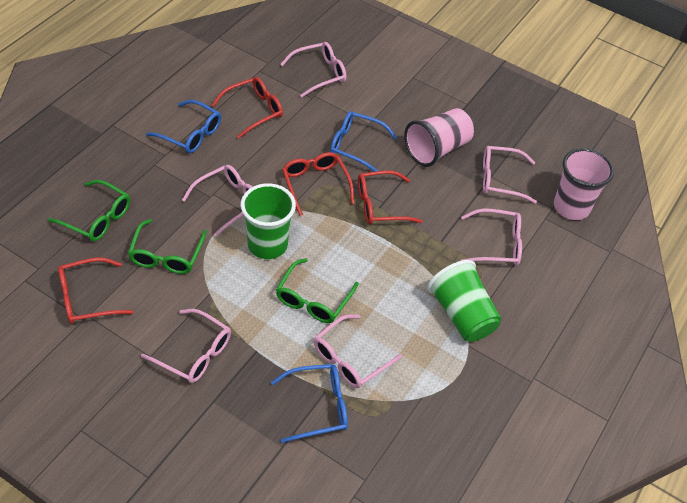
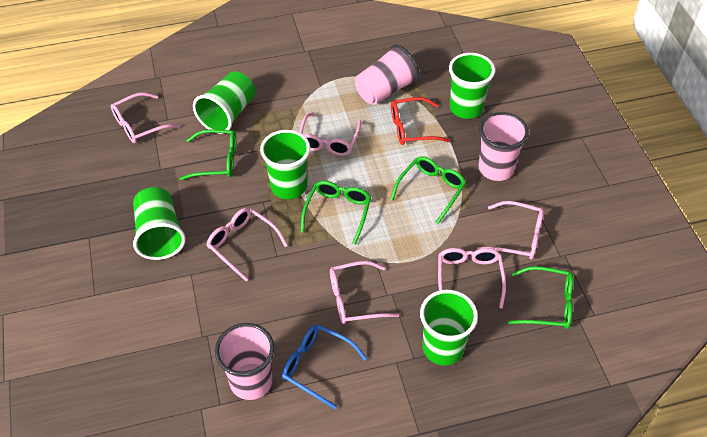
blue glasses: [146,100,221,153] [271,364,348,443] [330,111,397,172] = 3 -> [282,324,367,409] = 1
green cup: [241,183,296,259] [427,260,501,342] = 2 -> [133,187,186,260] [193,71,255,134] [260,130,310,199] [420,290,478,365] [449,53,495,119] = 5
green glasses: [48,180,130,241] [128,219,207,274] [276,258,359,323] = 3 -> [180,129,236,180] [301,181,371,245] [390,156,466,224] [508,266,573,329] = 4
pink cup: [404,108,474,167] [554,148,614,220] = 2 -> [215,323,274,400] [355,45,420,105] [479,112,529,181] = 3
red glasses: [58,257,133,324] [212,77,283,139] [282,152,354,216] [358,171,423,224] = 4 -> [391,97,450,145] = 1

